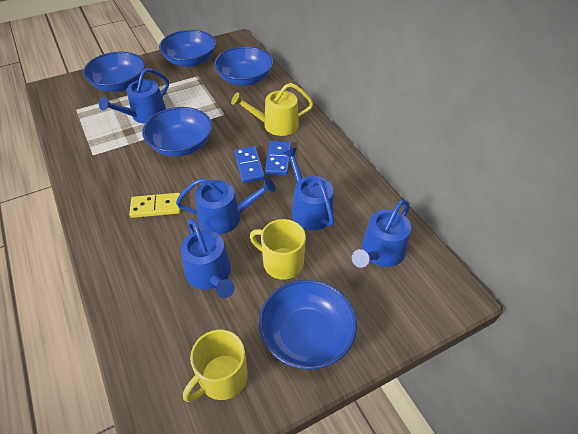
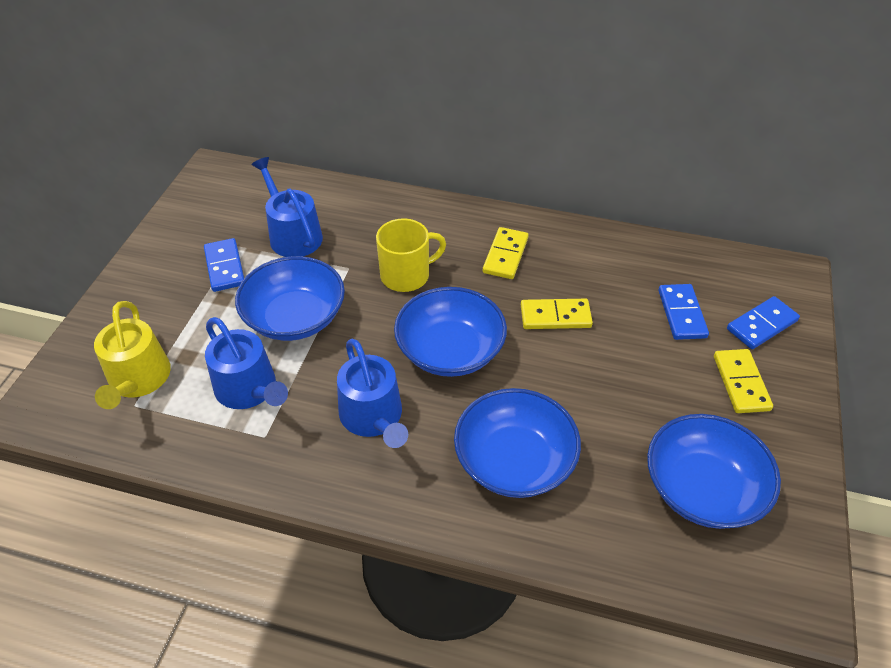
blue bowl: [83,52,145,92] [142,107,212,157] [159,30,216,67] [214,46,273,86] [259,280,357,370] = 5 -> [235,256,345,341] [394,287,507,377] [454,388,581,498] [647,414,781,529] = 4
blue domino: [234,146,265,183] [265,141,291,175] = 2 -> [204,238,244,292] [659,284,709,340] [727,296,800,349] = 3
blue watering can: [99,68,169,124] [176,178,276,235] [181,219,235,298] [283,148,334,230] [352,200,411,268] = 5 -> [205,317,288,409] [251,157,323,257] [337,339,408,448] = 3
yellow domino: [129,193,181,218] = 1 -> [483,227,529,279] [521,299,593,329] [714,349,773,413] = 3
yellow mug: [183,330,248,402] [250,219,306,280] = 2 -> [376,218,446,292] = 1

